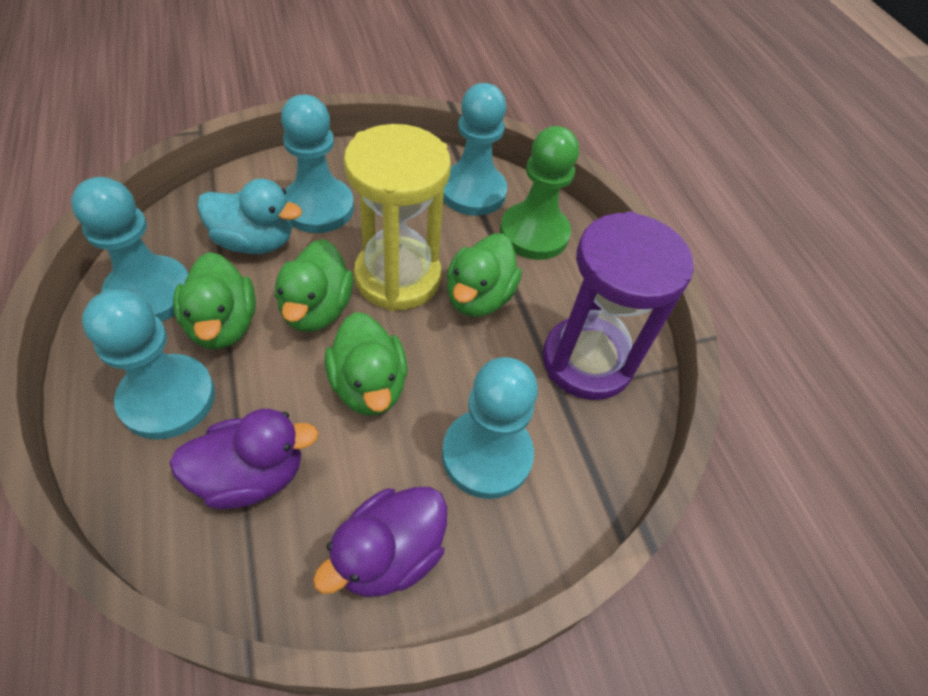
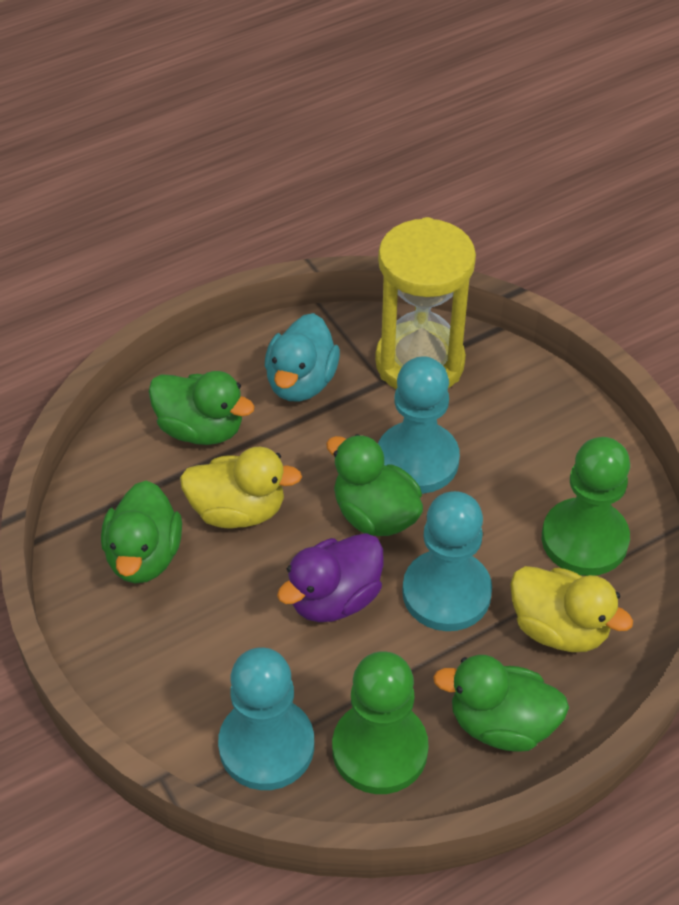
green pawn: [500,126,579,260] = 1 -> [332,651,428,794] [542,437,630,576] = 2
purple duck: [169,409,319,509] [313,487,447,597] = 2 -> [277,533,383,622] = 1
purple hourglass: [543,211,694,400] = 1 -> none = 0
turquoise pawn: [71,177,188,322] [82,289,215,439] [281,95,354,233] [442,357,538,499] [443,83,507,216] = 5 -> [218,647,314,790] [378,356,460,494] [402,491,492,631] = 3
yellow duck: none = 0 -> [180,447,302,528] [510,566,633,652] = 2

